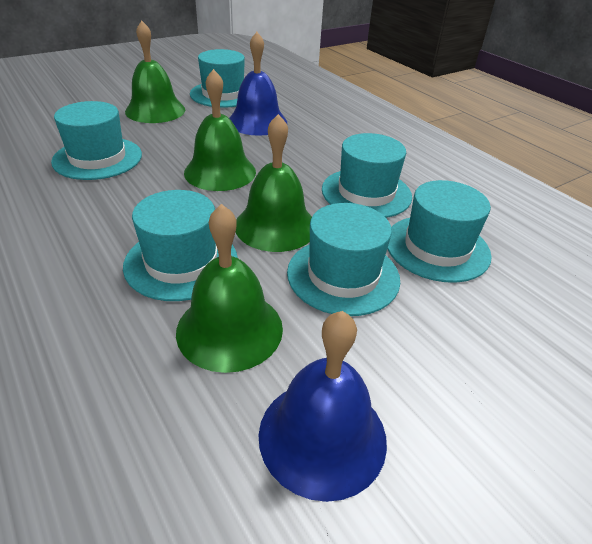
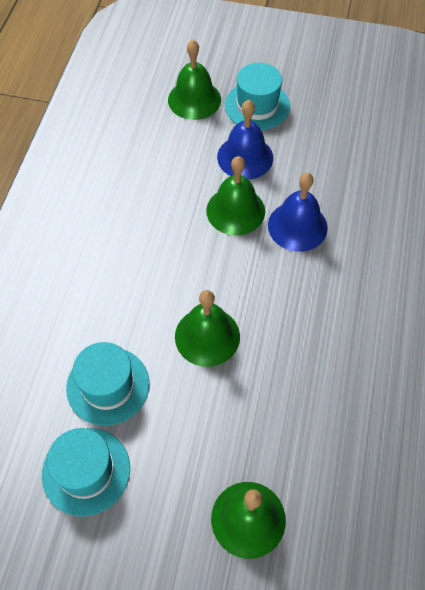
turquoise hat: [51,101,142,180] [123,190,238,301] [190,49,245,108] [287,203,400,316] [322,133,412,218] [387,180,492,283] = 6 -> [42,428,130,517] [66,342,149,426] [225,63,290,130] = 3

